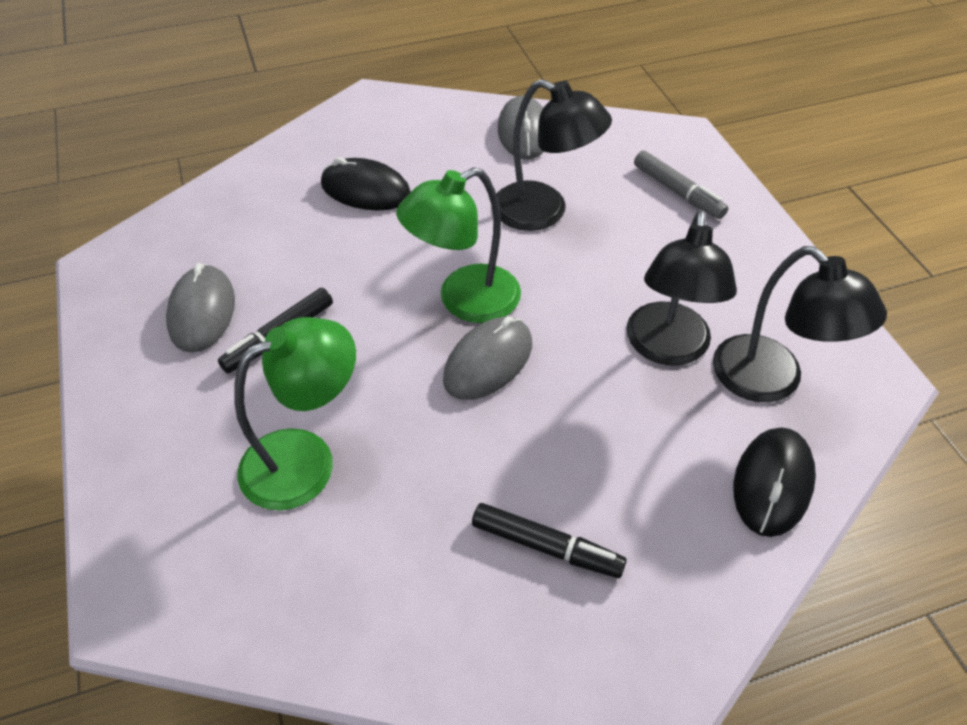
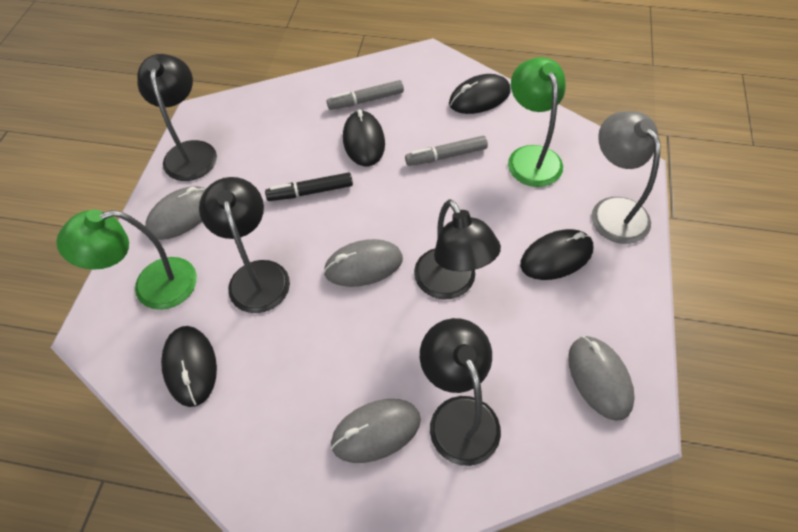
black lamp: [496,79,612,231] [627,210,737,366] [713,246,887,402] = 3 -> [137,54,217,181] [199,177,290,313] [414,199,501,300] [420,318,501,466] = 4
black marker: [218,288,333,373] [472,503,627,578] = 2 -> [265,172,353,201] = 1
black mouse: [321,157,411,210] [734,428,816,537] = 2 -> [161,326,217,407] [343,109,385,166] [449,74,511,114] [520,229,593,280] = 4
grey lamp: none = 0 -> [591,111,660,244] = 1
grey marker: [634,150,728,219] = 1 -> [327,80,404,110] [405,136,488,166] = 2
grey mouse: [166,263,235,353] [443,316,532,400] [498,95,544,160] = 3 -> [145,186,206,240] [323,239,403,287] [331,399,421,463] [568,336,635,421] = 4

